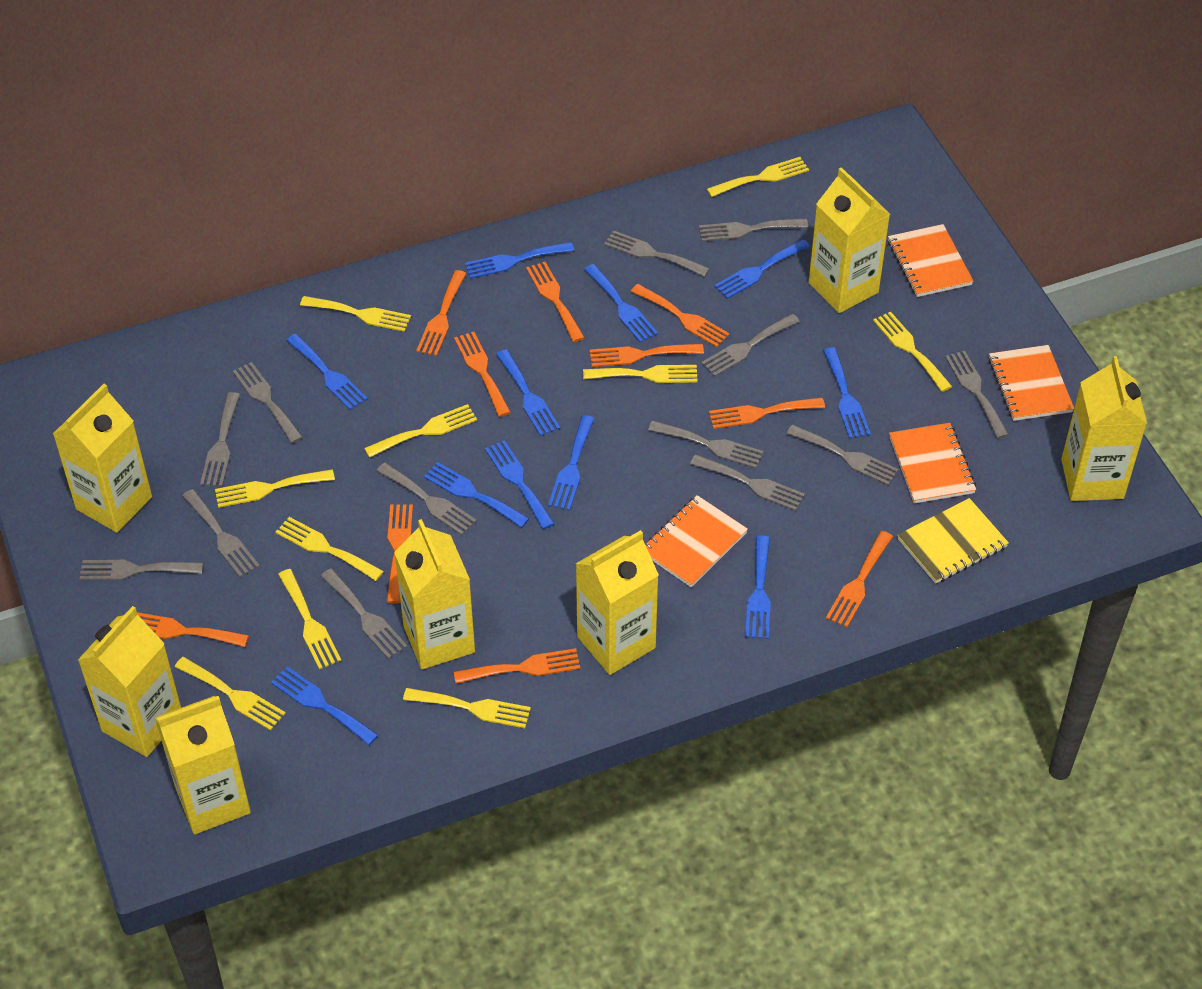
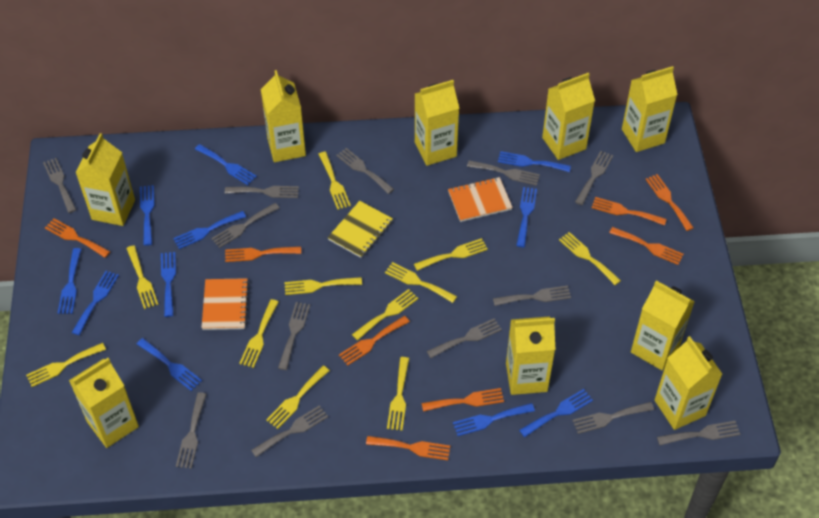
orange fork: [137,612,249,647] [387,504,413,603] [416,270,467,356] [454,332,511,417] [454,648,581,684] [526,262,585,342] [590,344,704,367] [631,284,730,347] [709,398,825,429] [826,531,893,627] = 10 -> [45,218,110,258] [225,247,301,262] [339,316,410,366] [366,436,450,460] [422,388,504,412] [592,197,667,226] [609,227,684,265] [645,174,694,231] = 8
orange notebook: [645,495,748,587] [888,224,973,297] [889,423,976,503] [988,345,1074,421] = 4 -> [201,278,249,330] [448,177,513,222] = 2
yellow carton: [53,384,152,533] [78,606,181,757] [155,696,251,835] [394,519,475,669] [576,530,659,675] [809,167,890,313] [1061,356,1147,501] = 7 -> [69,358,139,448] [76,133,135,226] [261,70,306,162] [415,80,459,166] [506,317,555,395] [542,73,595,160] [622,66,677,152] [631,281,695,370] [655,336,722,430] = 9
yellow fork: [175,657,286,731] [215,469,335,508] [276,517,384,581] [278,569,341,669] [300,296,411,332] [364,404,477,458] [403,688,531,728] [583,365,698,383] [707,157,809,197] [873,312,952,392] = 10 -> [26,343,106,387] [126,245,159,309] [239,299,279,368] [266,366,330,429] [284,277,362,295] [318,152,351,210] [352,289,418,340] [385,262,457,303] [387,357,409,431] [414,238,488,271] [559,232,621,285] = 11

